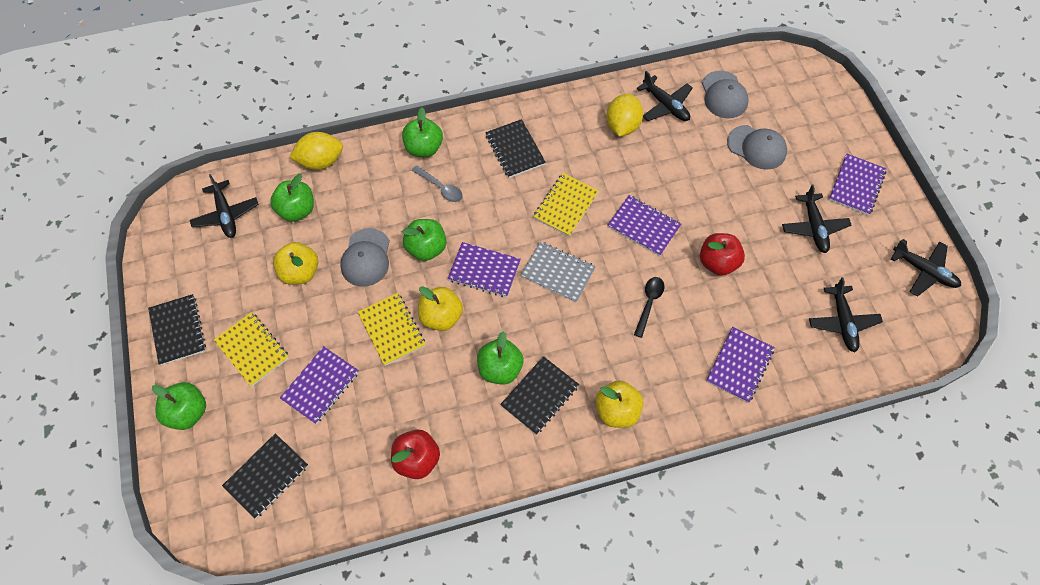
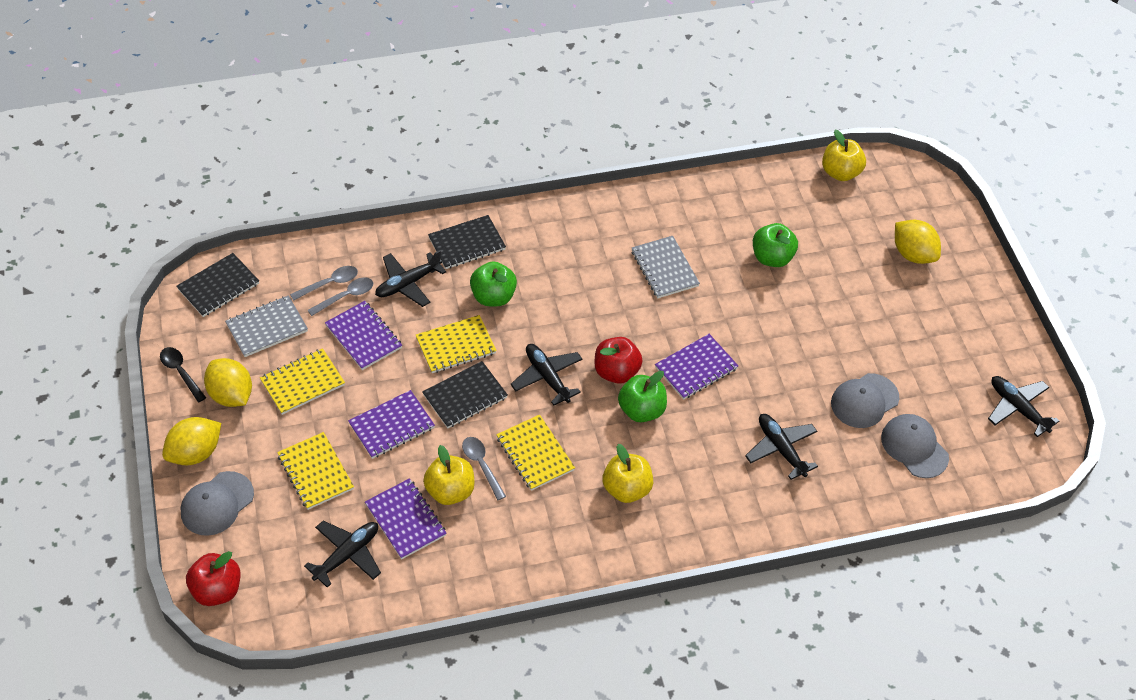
black notebook: [148,294,206,365] [222,433,308,519] [485,119,546,178] [500,356,579,435] = 4 -> [176,253,259,317] [422,361,508,428] [428,215,506,269] = 3
green apple: [152,382,206,430] [270,174,314,222] [402,107,443,157] [402,219,446,261] [477,331,524,384] = 5 -> [470,261,517,306] [618,371,667,422] [753,223,798,267] = 3
grey notebook: [520,241,596,303] = 1 -> [225,295,308,357] [632,236,700,298] = 2
grey spoon: [412,166,463,202] = 1 -> [290,266,358,301] [308,277,373,316] [462,437,506,500] = 3
purple notebook: [280,346,359,424] [447,242,521,297] [608,195,681,256] [706,327,775,403] [829,154,886,215] = 5 -> [325,301,402,370] [348,390,435,459] [365,478,447,559] [655,334,738,400] = 4
yellow lemon: [289,132,343,170] [606,94,643,137] = 2 -> [162,417,221,465] [204,358,252,407] [895,220,941,264] = 3
yellow notebook: [214,312,289,387] [357,293,426,366] [533,173,599,237] = 3 -> [260,348,345,415] [277,432,354,510] [416,315,497,373] [496,415,575,491] = 4

